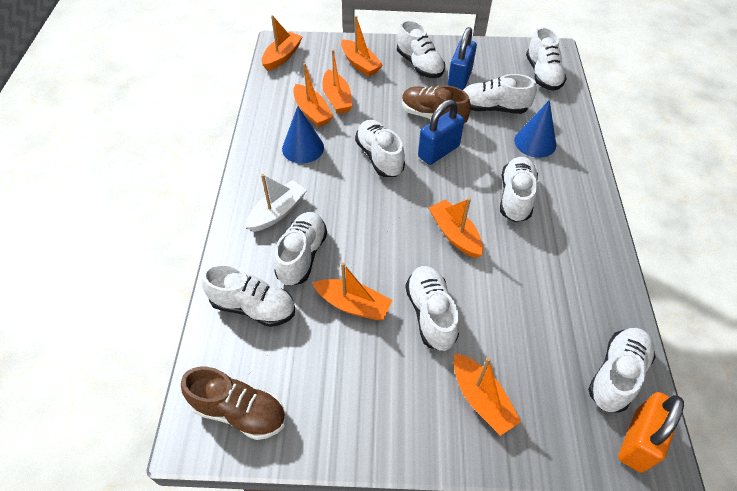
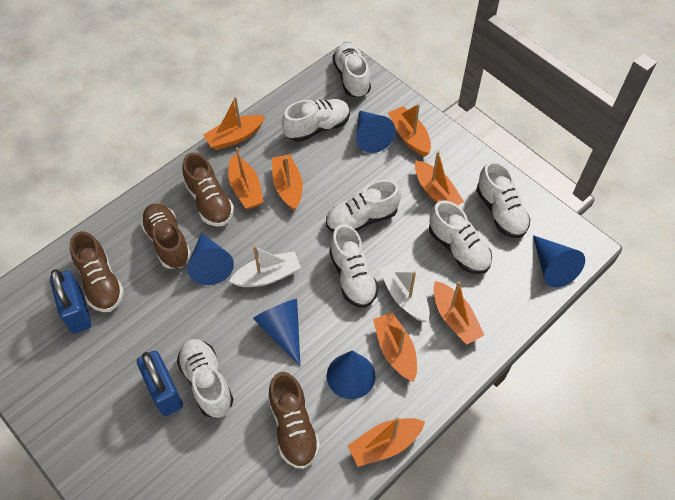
blue cone: [282,106,324,164] [514,100,556,158] = 2 -> [188,233,234,285] [253,299,300,366] [327,351,375,399] [356,111,396,153] [533,235,585,287] = 5
brown shoe: [181,367,286,440] [402,85,471,124] = 2 -> [70,231,124,312] [140,203,191,269] [182,153,234,227] [268,372,320,469] = 4
orange boat: [262,15,303,71] [293,63,334,127] [313,263,392,320] [322,49,353,114] [341,16,383,77] [429,198,483,258] [454,353,521,436] = 7 -> [203,97,265,150] [228,147,264,209] [272,154,303,211] [348,417,425,467] [373,312,417,382] [388,104,431,156] [415,151,464,206] [433,281,484,345] = 8
orange padlock: [618,392,684,473] = 1 -> none = 0
white boat: [245,174,307,232] = 1 -> [229,246,301,287] [379,261,430,322] = 2
white shoe: [201,263,295,327] [274,212,327,286] [355,120,405,177] [397,20,445,78] [405,266,459,351] [463,74,536,114] [500,157,538,222] [526,27,567,91] [588,328,655,413] = 9 -> [177,339,234,418] [282,99,350,142] [326,180,401,232] [329,224,379,308] [333,43,371,98] [429,201,492,274] [476,161,531,238] = 7

